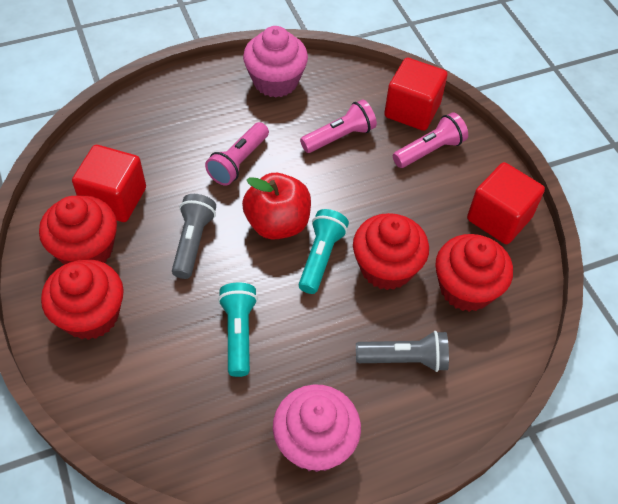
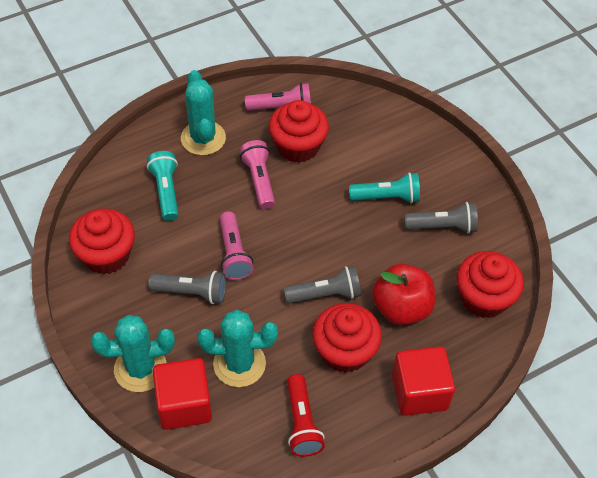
grey flashlight: [172,194,216,279] [356,331,449,372] = 2 -> [148,271,226,304] [284,266,361,304] [405,202,478,234] = 3
pink cupcake: [243,26,308,97] [273,384,361,472] = 2 -> none = 0
red cube: [72,145,146,222] [384,58,448,131] [467,162,545,244] = 3 -> [153,358,212,430] [392,346,455,416] = 2
red flashlight: none = 0 -> [287,374,325,457] = 1
turquoise cactus: none = 0 -> [91,315,175,392] [181,70,226,155] [197,310,278,387] = 3

